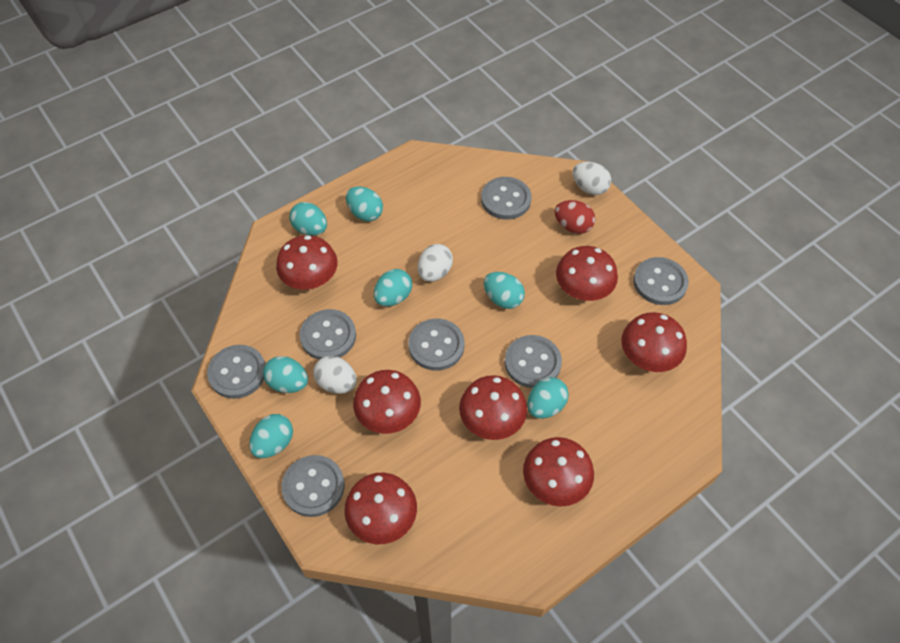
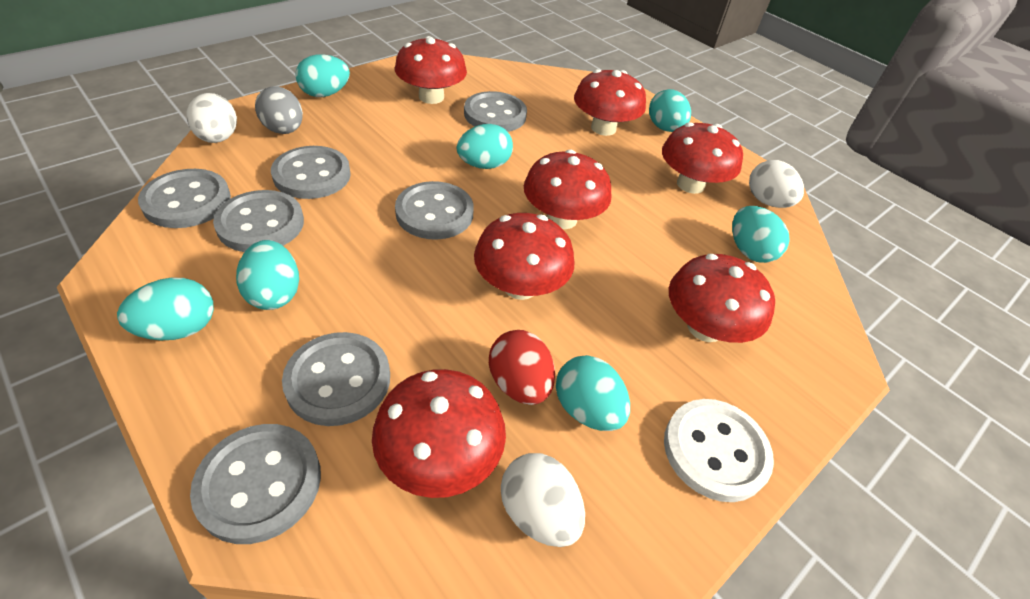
grey egg: none = 0 -> [255,86,303,134] = 1
white button: none = 0 -> [664,399,774,502] = 1

